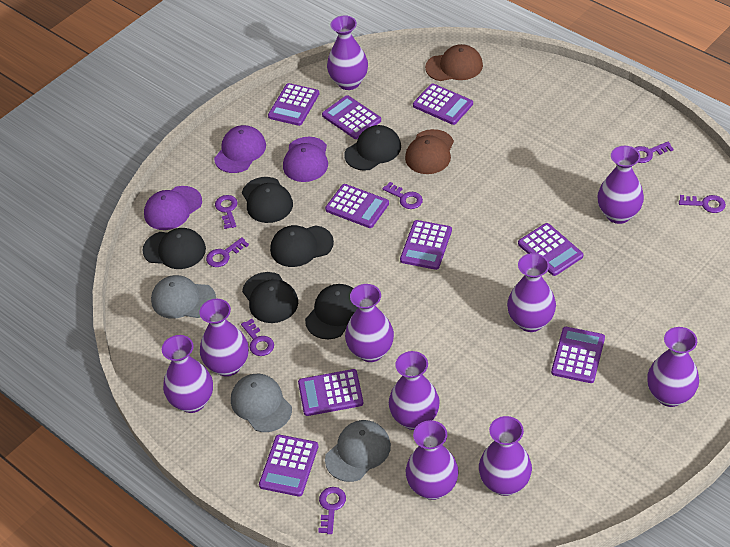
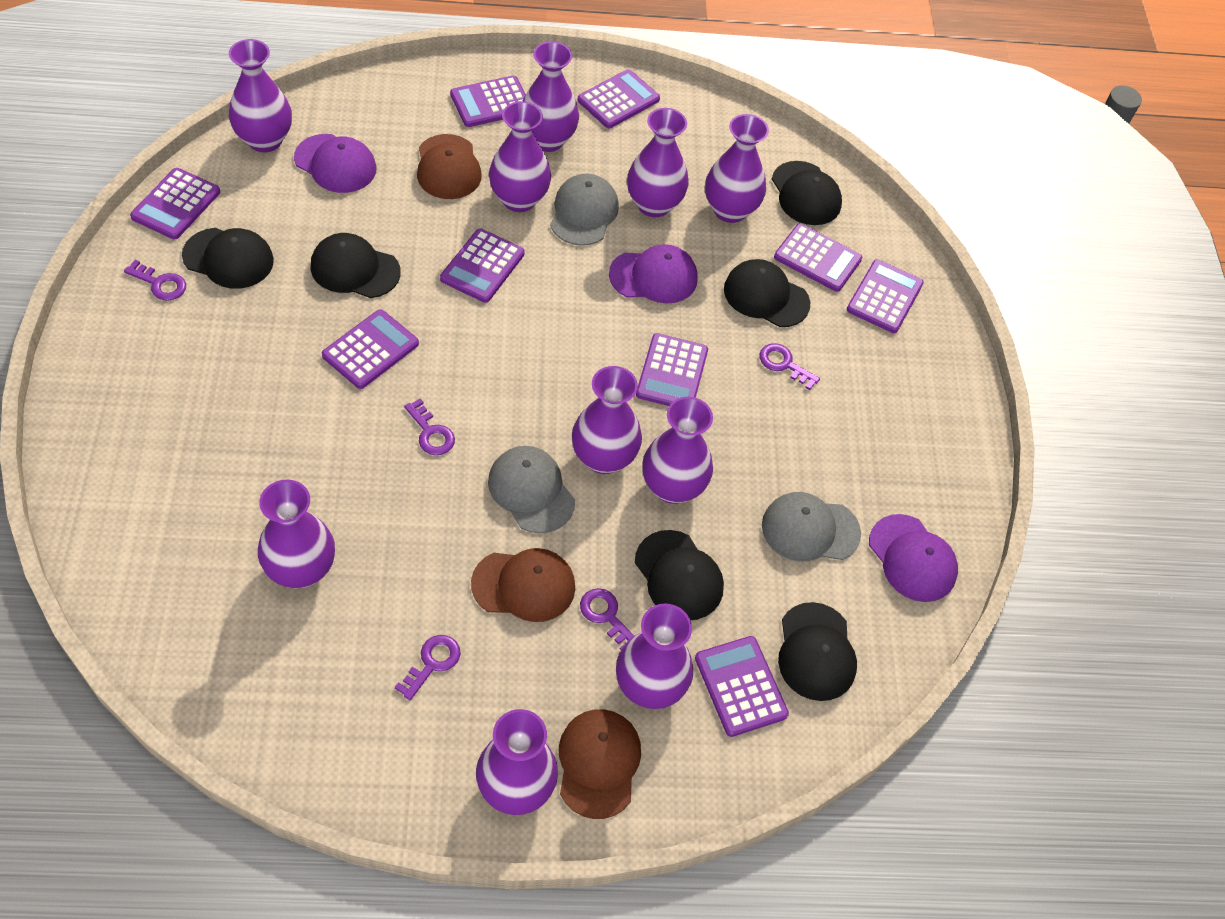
brown cap: [405,129,454,174] [425,44,483,81] = 2 -> [417,134,482,199] [471,548,575,622] [559,709,641,819] = 3
purple key: [206,237,249,267] [215,195,238,229] [241,319,274,356] [318,487,346,534] [383,182,423,209] [635,142,674,163] [679,195,726,213] = 7 -> [124,260,186,301] [395,635,461,700] [404,398,455,455] [580,588,634,650] [760,343,820,390] = 5

